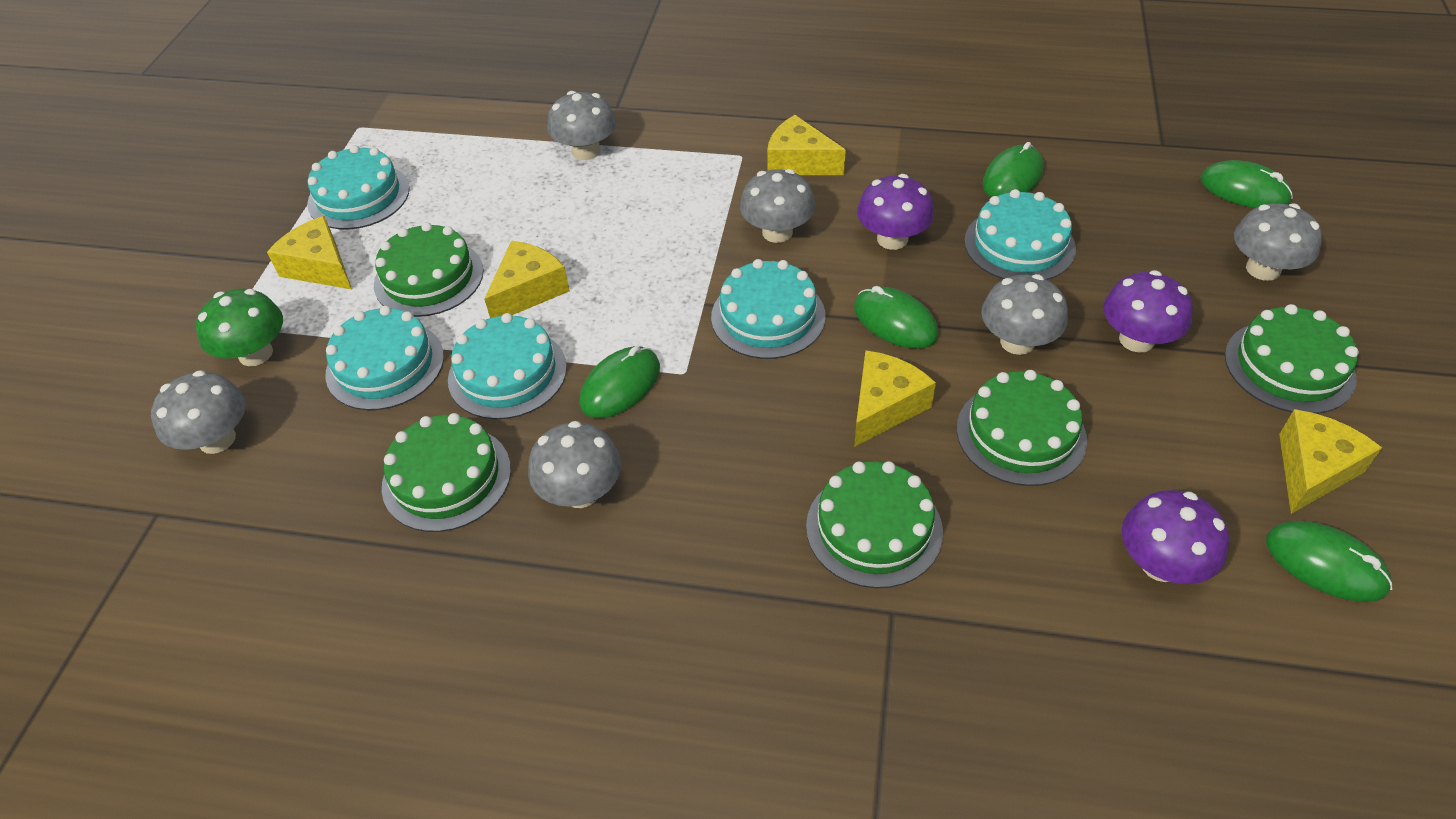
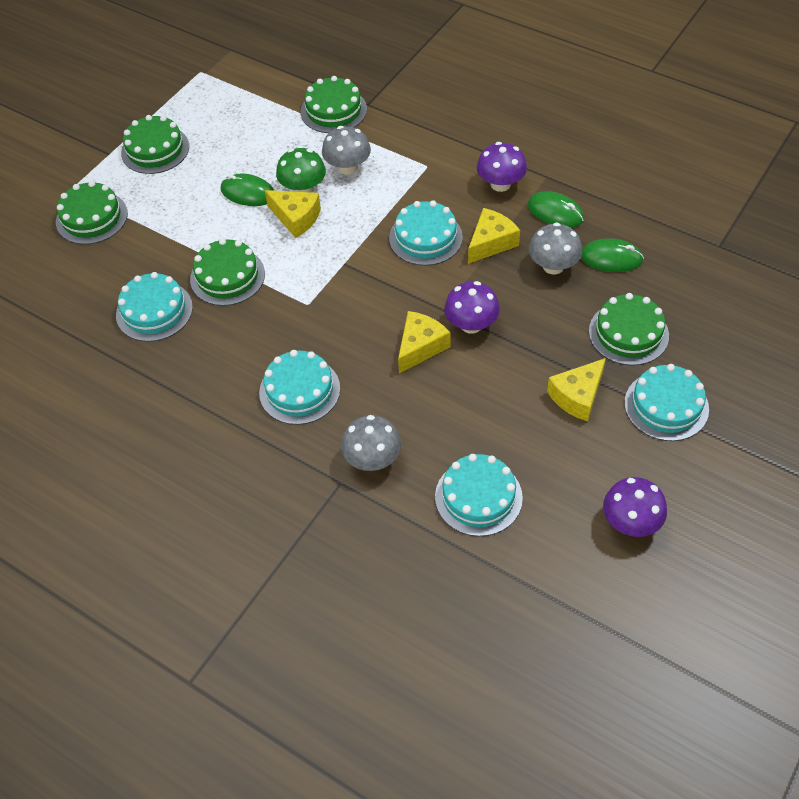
green mouse: [579,346,660,418] [854,286,938,349] [983,142,1044,197] [1200,160,1293,208] [1266,521,1392,602] = 5 -> [221,173,274,206] [528,191,584,228] [581,238,644,272] = 3
grey mushroom: [151,370,246,454] [528,421,621,508] [547,91,616,160] [740,169,815,243] [981,274,1068,355] [1234,203,1322,281] = 6 -> [322,126,371,175] [341,415,401,471] [529,223,582,275] = 3
yellow cheese: [267,216,352,289] [484,241,570,318] [767,115,846,175] [854,351,936,447] [1279,409,1382,514] = 5 -> [264,190,321,238] [398,311,450,373] [468,208,520,264] [547,358,606,421] = 4

